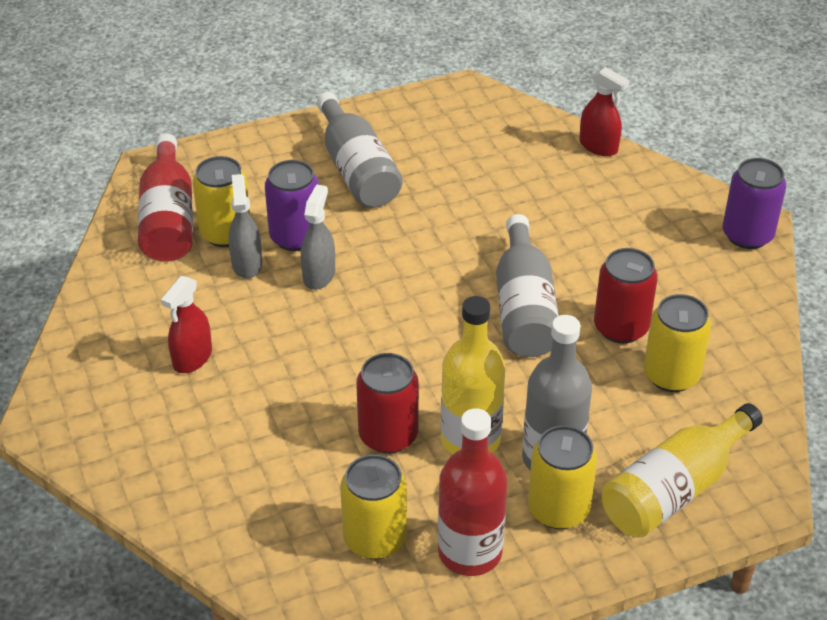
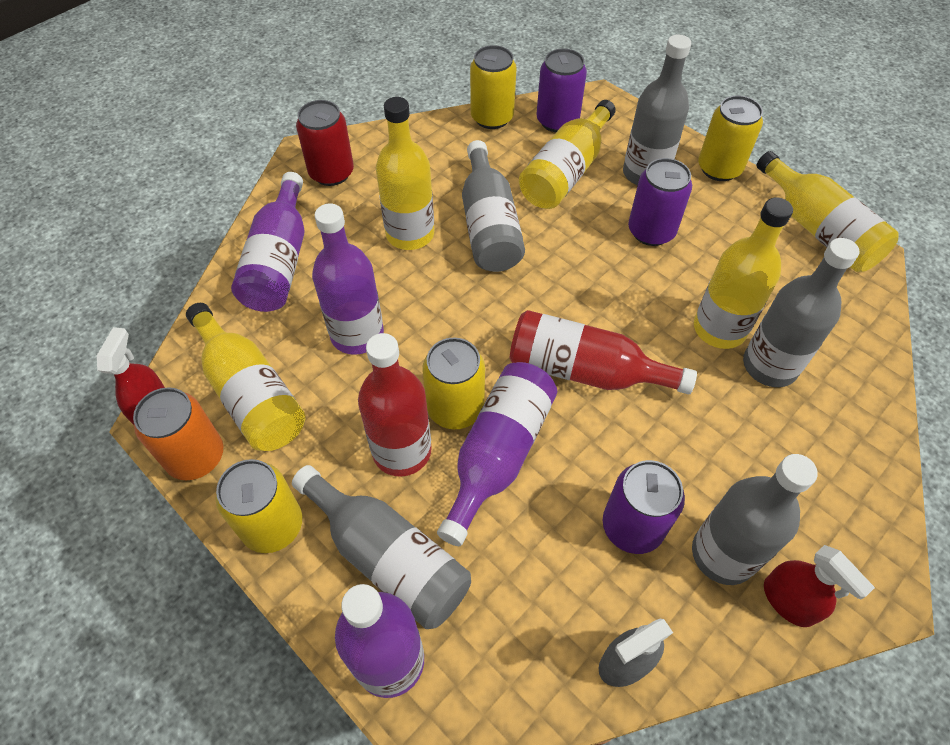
grey bottle: [317,92,403,208] [496,214,559,357] [522,315,592,470] = 3 -> [292,465,471,629] [462,140,525,272] [623,35,691,186] [692,454,818,585] [743,238,859,387] = 5
grey spray bottle: [229,174,262,279] [301,184,335,290] = 2 -> [598,619,673,687] = 1
orange can: none = 0 -> [133,387,223,480] = 1
purple bottle: none = 0 -> [231,172,304,312] [312,204,384,355] [335,584,424,698] [437,362,557,546] = 4
purple can: [265,160,319,251] [723,158,786,249] = 2 -> [536,48,587,132] [603,460,685,554] [628,158,692,246] = 3
red can: [356,353,419,454] [594,248,658,344] = 2 -> [296,100,354,186] = 1
yellow bottle: [441,296,505,455] [602,403,763,538] = 2 -> [186,303,306,451] [376,97,434,250] [519,100,616,209] [694,198,793,349] [757,151,899,272] = 5

